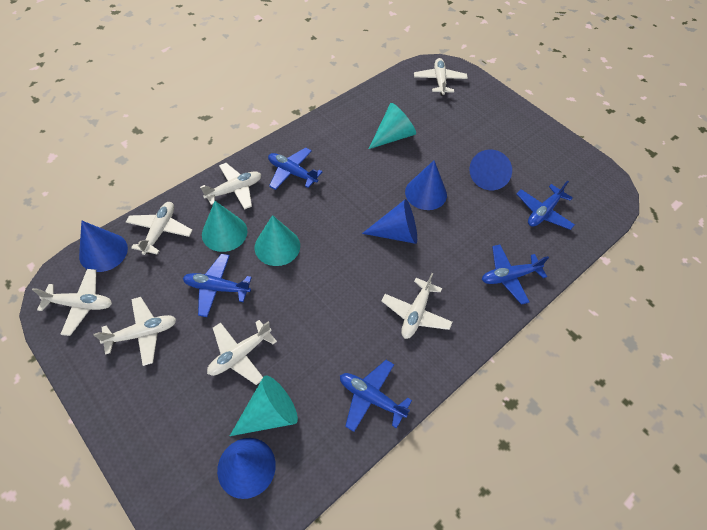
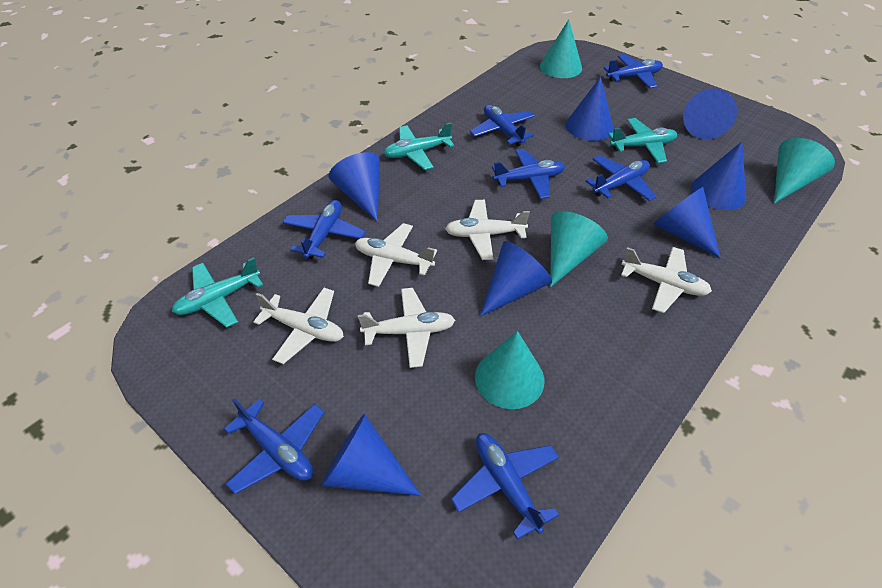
blue cone: [79,221,128,272] [217,438,276,499] [362,199,417,244] [405,160,447,210] [469,149,512,190] = 5 -> [321,414,421,496] [329,152,380,222] [480,241,552,317] [566,77,613,141] [653,187,721,258] [683,88,737,139] [691,142,746,210] = 7
blue plane: [183,254,252,317] [268,147,323,190] [340,360,412,432] [482,244,549,305] [516,181,575,230] = 5 -> [224,398,324,494] [282,200,366,259] [451,433,559,540] [470,104,534,146] [492,149,565,199] [585,155,657,201] [604,54,663,88] = 7
turquoise plane: none = 0 -> [172,257,263,328] [384,123,454,170] [608,118,677,163] = 3
white plane: [32,269,112,336] [93,297,176,366] [126,202,193,255] [200,163,261,210] [207,320,277,385] [381,273,452,339] [414,58,468,96] = 7 -> [254,288,344,364] [355,223,437,287] [358,288,455,368] [445,200,530,260] [621,247,712,313] = 5

